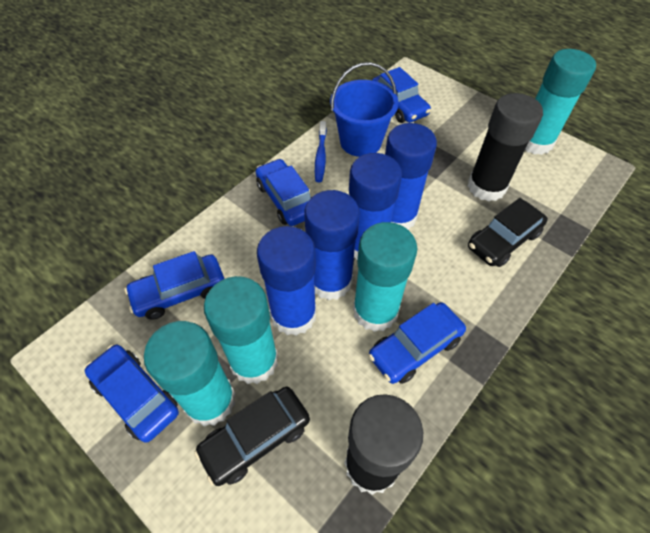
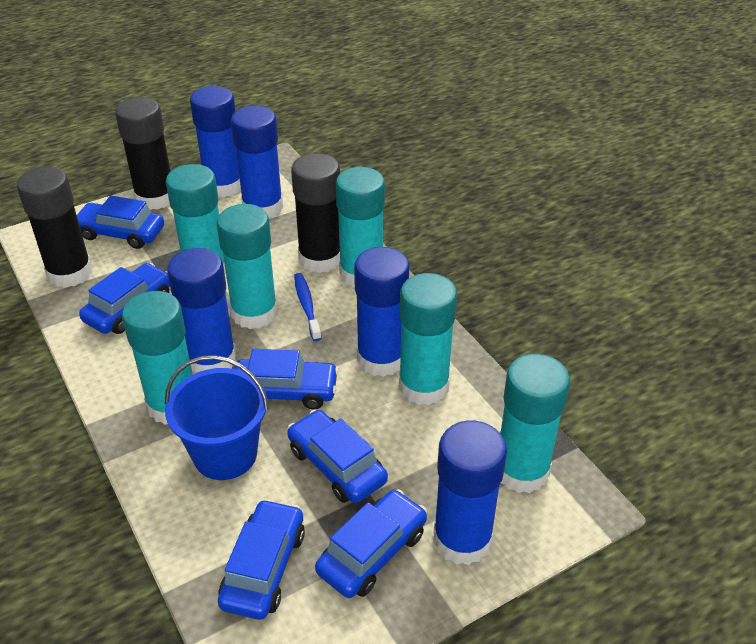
black car: [194,387,310,486] [468,198,548,267] = 2 -> none = 0
black glue stick: [344,394,423,495] [468,93,543,202] = 2 -> [17,166,92,288] [115,97,171,210] [291,153,340,273] = 3
blue car: [85,344,179,443] [125,251,225,320] [255,159,312,226] [368,302,466,384] [372,67,431,123] = 5 -> [77,196,164,249] [79,263,170,334] [218,499,305,620] [234,349,339,410] [287,410,388,503] [315,489,427,598] = 6
blue glue stick: [257,226,316,336] [304,190,360,300] [349,153,402,260] [385,123,437,230] = 4 -> [167,248,236,373] [190,86,241,198] [231,106,283,218] [354,247,409,377] [433,420,507,565] = 5
turquoise glue stick: [144,321,236,427] [204,276,278,384] [353,222,417,332] [525,49,596,155] = 4 -> [122,291,193,425] [166,164,226,275] [217,204,278,329] [336,167,385,287] [399,273,457,405] [500,354,570,493] = 6

